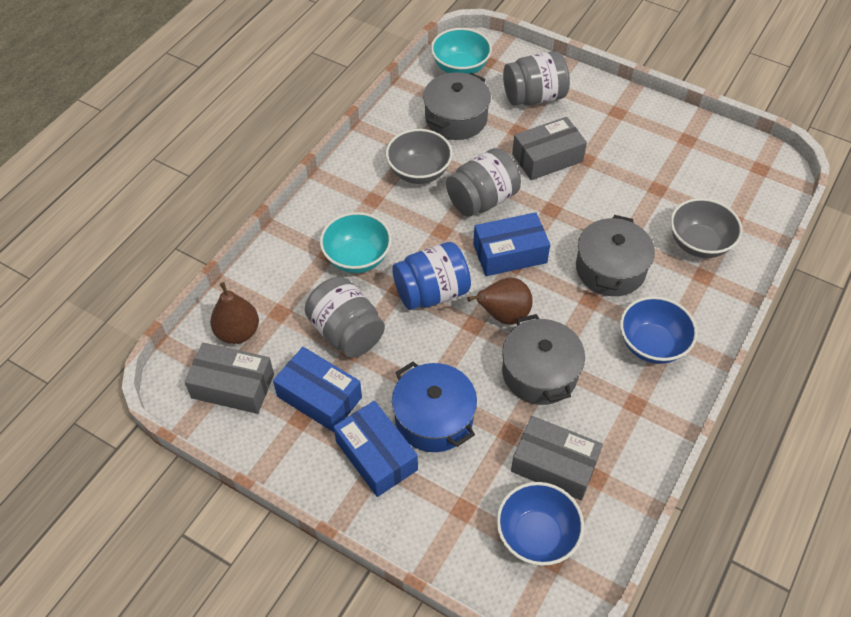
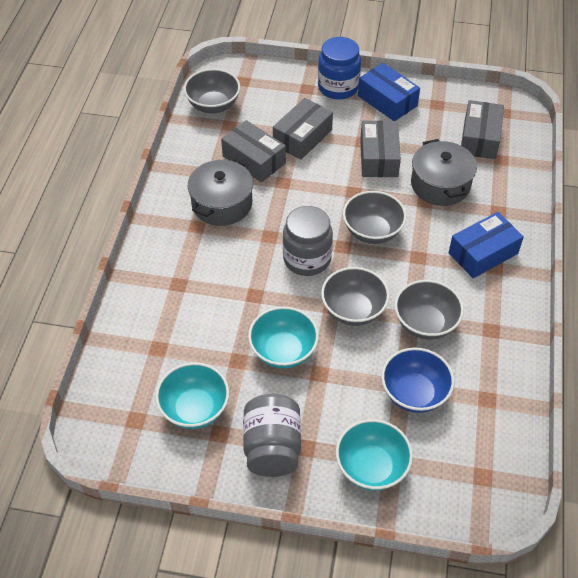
blue bowl: [497,482,584,566] [620,296,697,364] = 2 -> [381,347,454,413] = 1
blue box: [273,347,362,432] [333,401,418,497] [473,212,550,276] = 3 -> [358,63,420,121] [449,212,524,278] = 2
blue pot: [392,362,477,452] = 1 -> none = 0
brown pear: [210,282,259,344] [467,278,533,325] = 2 -> none = 0
grey bowl: [386,129,453,184] [671,198,742,258] = 2 -> [184,69,240,113] [321,267,389,326] [343,191,407,244] [395,280,464,340] = 4
grey box: [185,343,274,414] [511,416,603,500] [512,117,587,180] = 3 -> [221,120,286,182] [273,98,333,160] [360,120,401,177] [461,100,504,159] = 4
grey jar: [305,277,385,358] [446,148,521,217] [503,51,570,106] = 3 -> [243,394,301,477] [283,206,333,276] = 2
grey pot: [423,72,491,140] [502,314,585,405] [576,215,655,296] = 3 -> [188,159,253,226] [411,139,477,206] = 2
turquoise bowl: [320,212,392,273] [431,28,492,74] = 2 -> [155,362,229,429] [248,307,319,368] [336,419,413,491] = 3

